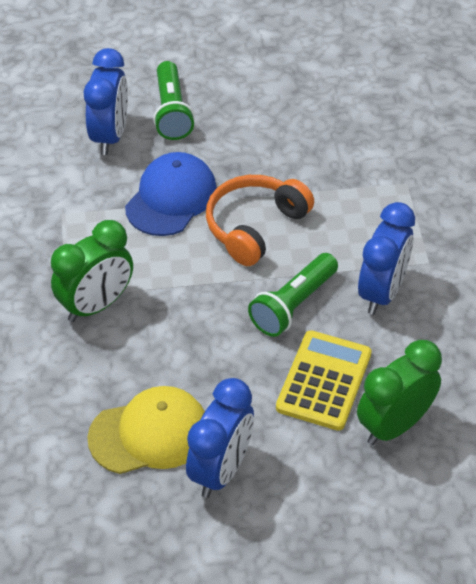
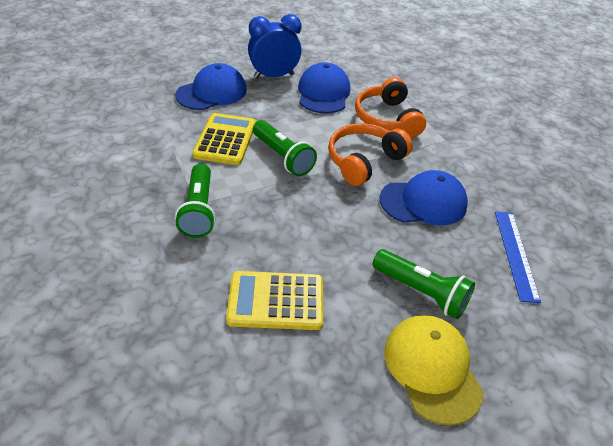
blue cap: [125,152,217,236] = 1 -> [175,63,247,110] [298,62,350,113] [379,170,468,225] = 3
blue clock: [84,48,128,155] [186,378,254,498] [358,202,415,315] = 3 -> [248,14,302,78] = 1
blue ruler: none = 0 -> [495,212,541,303] = 1
green clock: [51,220,133,322] [357,340,442,445] = 2 -> none = 0
green flashlight: [153,61,195,140] [248,253,338,337] = 2 -> [175,164,216,238] [253,120,317,176] [373,249,475,319] = 3
orange headphones: [206,175,314,266] = 1 -> [328,123,413,186] [355,77,426,138] = 2
yellow calculator: [276,330,372,431] = 1 -> [192,113,256,165] [226,271,323,330] = 2

